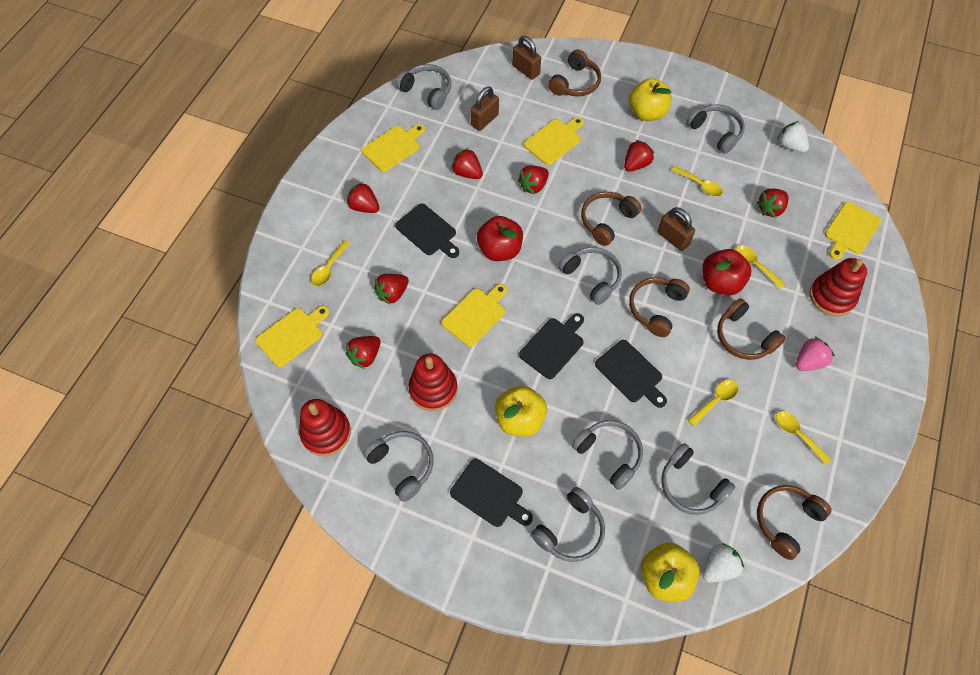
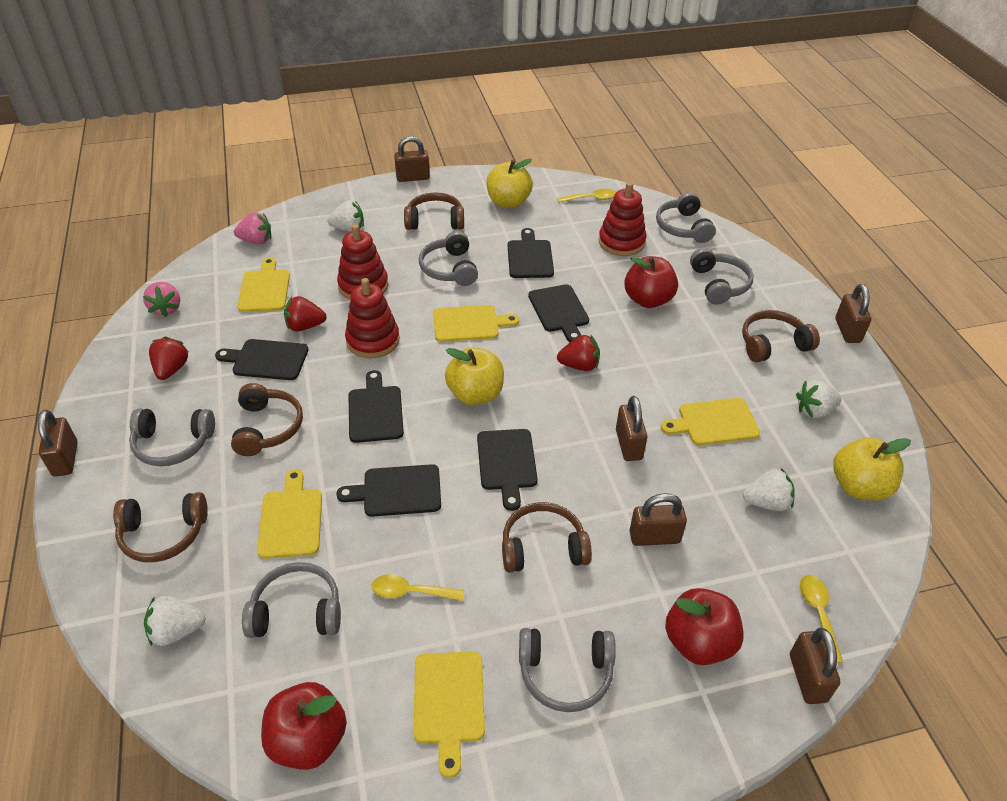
black cutting board: [395,203,459,258] [450,459,533,527] [519,313,584,379] [595,340,667,408] = 4 -> [215,339,309,380] [336,464,441,517] [349,370,404,443] [477,429,538,511] [508,228,554,278] [528,284,589,342] = 6
brown padlock: [470,86,499,131] [512,36,541,80] [658,207,695,251] = 3 -> [38,410,78,477] [394,136,430,182] [616,396,647,461] [630,493,687,546] [790,628,840,704] [835,284,871,343] = 6
grey headphones: [363,431,434,502] [396,64,451,110] [531,487,605,562] [558,247,622,305] [572,420,643,490] [661,443,735,515] [686,104,745,154] = 7 -> [129,409,215,466] [242,562,341,638] [419,231,478,286] [519,628,616,712] [656,192,716,243] [690,248,754,305] = 6
pink strawberry: [796,336,835,371] = 1 -> [143,282,180,317] [234,212,271,244] = 2
red apple: [477,216,523,261] [702,249,751,295] = 2 -> [261,682,347,770] [624,256,678,308] [665,588,744,665] = 3
red strawberry: [346,336,381,369] [347,182,379,213] [374,274,409,305] [451,148,483,179] [518,165,549,194] [624,140,654,172] [756,188,789,218] = 7 -> [149,336,189,380] [284,296,327,332] [557,335,600,371] = 3
white strawberry: [703,543,744,583] [777,121,809,153] = 2 -> [144,596,206,646] [327,200,364,232] [743,467,795,511] [796,380,842,418] = 4
yellow spoon: [311,240,350,286] [671,166,723,196] [688,380,739,426] [736,246,785,289] [776,411,832,465] = 5 -> [372,574,465,601] [558,189,616,203] [800,575,843,663] = 3

